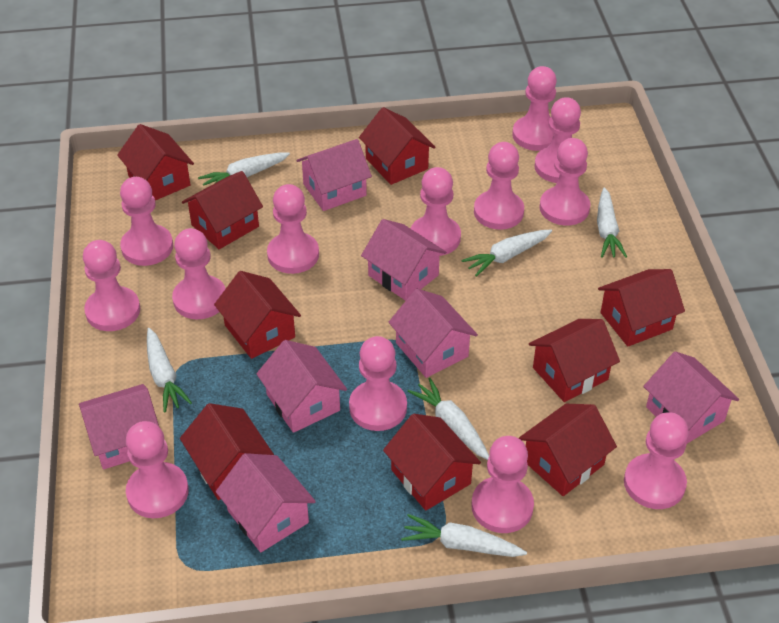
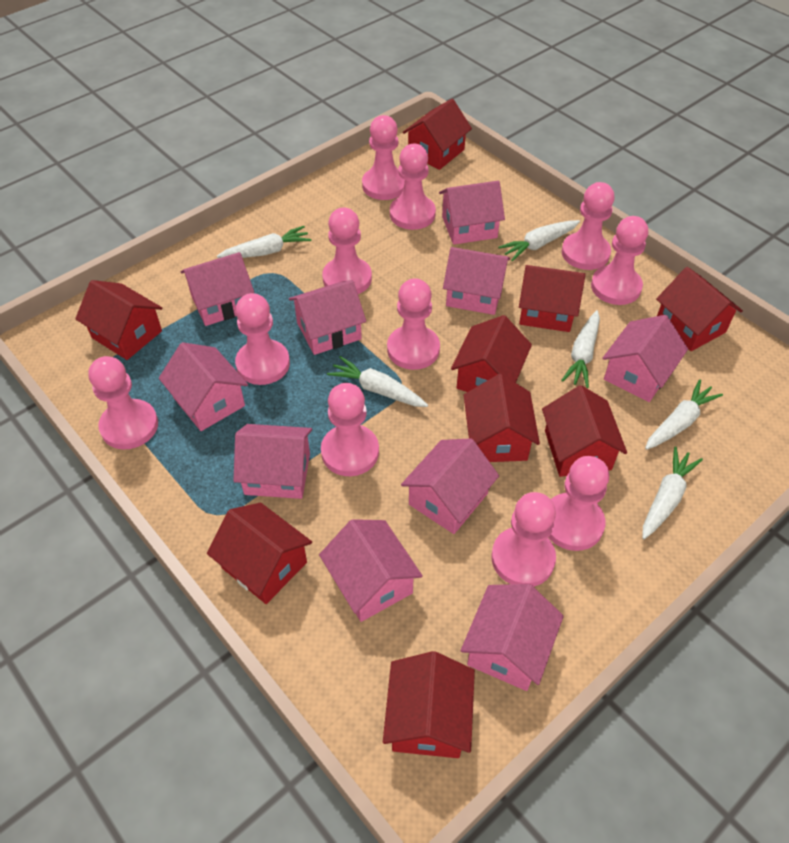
pink house: [79,384,159,470] [216,453,316,552] [256,340,347,433] [297,139,372,211] [361,219,446,301] [389,289,478,378] [643,351,739,444] = 7 -> [159,342,248,431] [181,252,254,326] [233,424,312,499] [289,280,366,355] [319,519,423,622] [401,438,499,534] [439,181,505,245] [443,247,510,315] [461,584,564,691] [602,315,688,402] = 10
pink pawn: [83,240,140,331] [120,177,173,266] [126,421,189,518] [172,228,226,319] [267,184,319,274] [349,336,407,431] [410,167,461,256] [471,436,534,533] [474,142,524,230] [512,66,557,151] [534,97,581,183] [540,138,590,226] [624,412,689,509] = 13 -> [88,356,158,450] [235,293,290,385] [321,383,379,476] [322,207,372,294] [362,115,405,200] [387,278,440,370] [390,144,436,230] [491,492,556,587] [548,456,609,551] [562,182,615,270] [591,216,648,305] = 11

